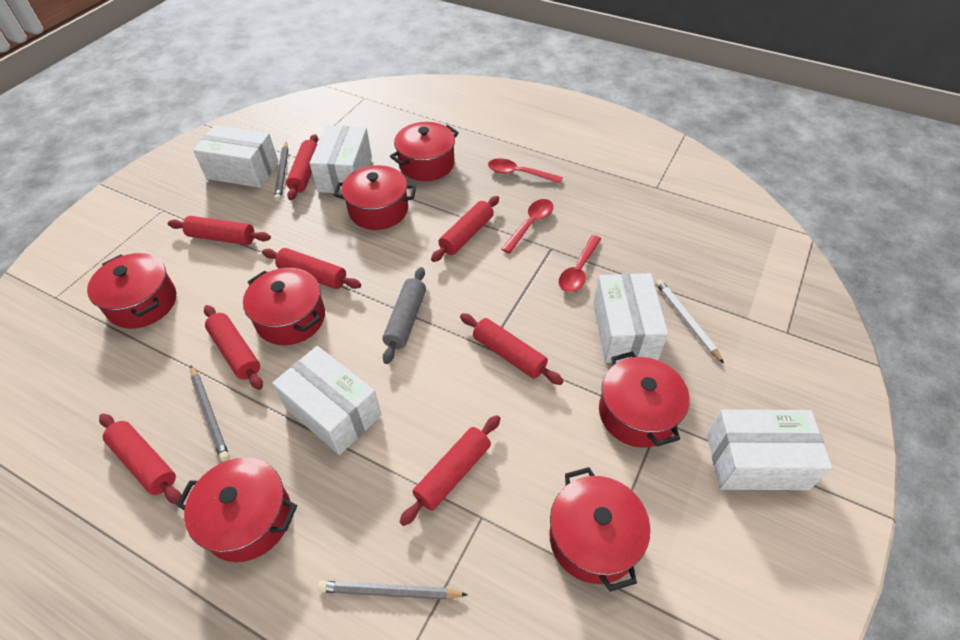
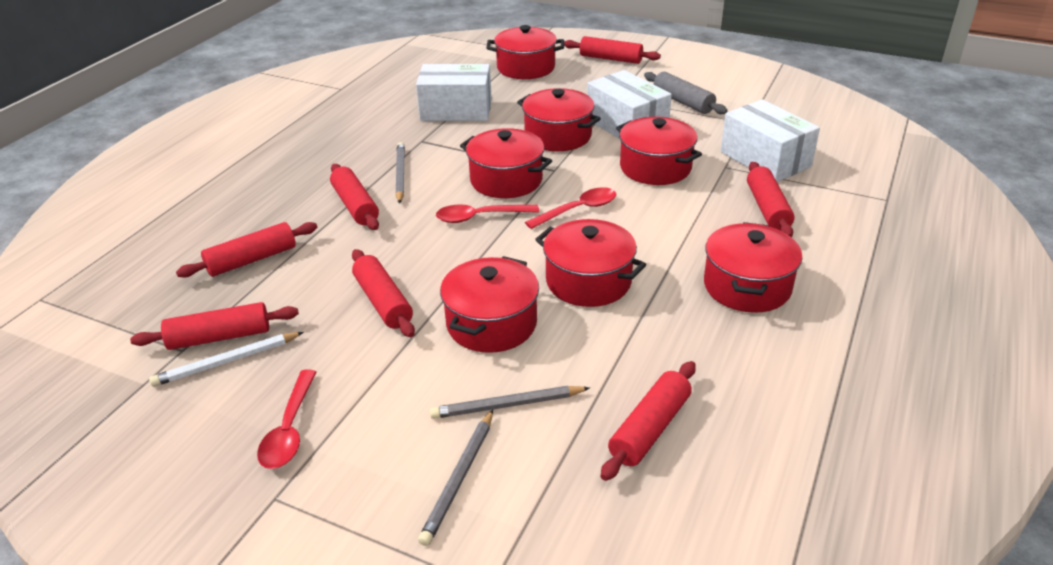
red rolling pin: [99,414,181,504] [168,216,271,245] [204,305,263,390] [262,248,361,289] [286,134,318,200] [399,415,500,526] [431,196,499,262] [460,313,563,385] = 8 -> [130,302,299,350] [176,222,317,278] [330,164,379,230] [352,249,415,337] [564,36,661,64] [600,361,696,481] [747,162,794,238] = 7
white box: [193,125,279,188] [272,346,381,455] [309,125,372,194] [593,273,668,363] [707,410,832,490] = 5 -> [416,64,492,121] [587,70,672,139] [720,99,820,182] = 3

